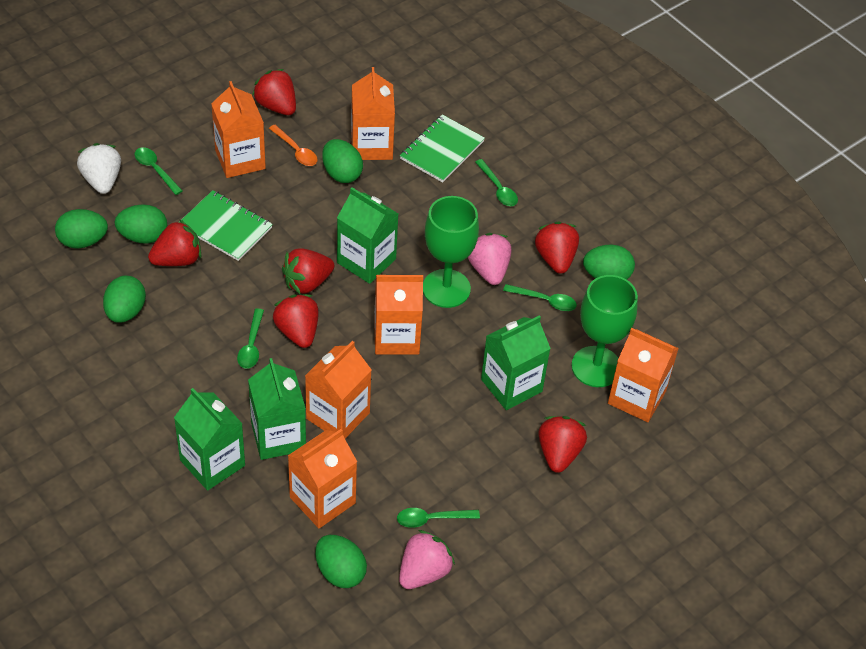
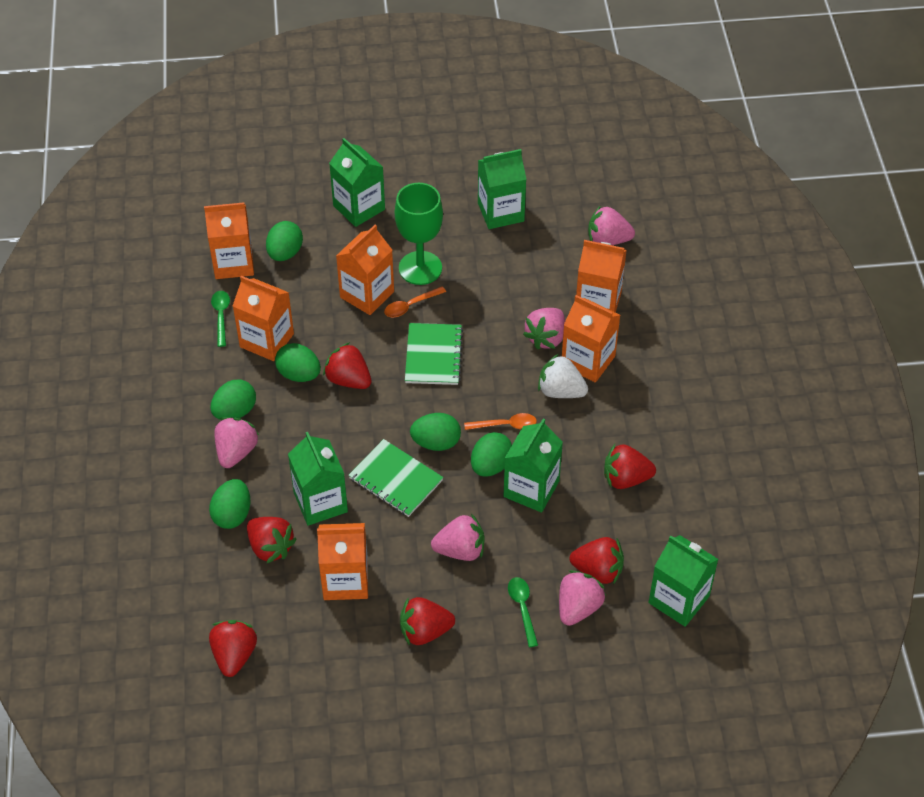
green carton: [174,388,245,490] [248,358,306,460] [337,187,398,284] [481,316,551,410] = 4 -> [288,432,348,526] [329,138,385,227] [478,149,526,229] [504,419,563,512] [649,535,718,627] = 5
green goblet: [423,196,479,308] [571,275,638,387] = 2 -> [395,183,443,285] = 1
green spoon: [135,147,183,195] [237,309,264,369] [397,508,480,528] [475,159,518,206] [503,284,577,311] = 5 -> [211,291,230,347] [508,577,538,647] = 2
orange spoon: [269,125,317,166] = 1 -> [384,286,446,317] [464,413,537,430] = 2
pink strawberry: [399,530,455,589] [468,233,511,285] = 2 -> [214,417,259,468] [431,514,485,561] [523,308,565,350] [559,570,606,626] [588,205,635,245] = 5

